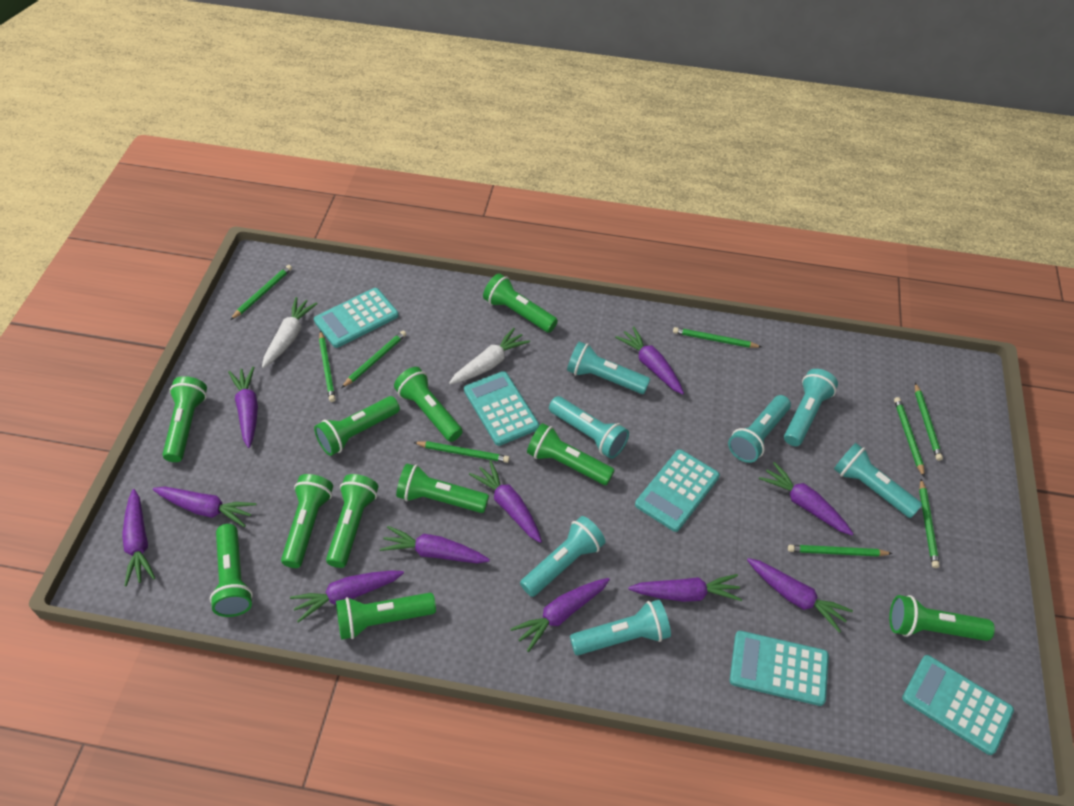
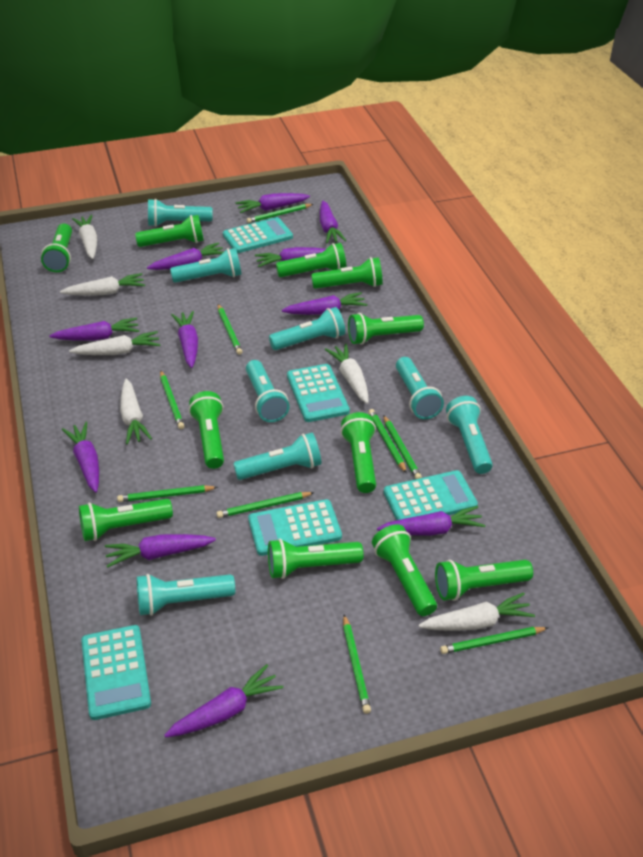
turquoise flashlight: [520,516,606,597] [549,396,629,459] [567,341,650,394] [570,600,671,655] [728,395,791,463] [784,369,838,446] [834,443,922,518] = 7 -> [137,574,235,616] [148,199,213,227] [170,248,241,283] [233,433,321,480] [246,360,289,422] [269,307,345,350] [396,357,444,419] [446,396,493,474] = 8
white carrot: [262,297,318,368] [449,328,530,384] = 2 -> [60,273,145,296] [69,331,160,355] [72,215,97,259] [120,379,152,444] [325,344,369,404] [419,593,535,631] = 6

